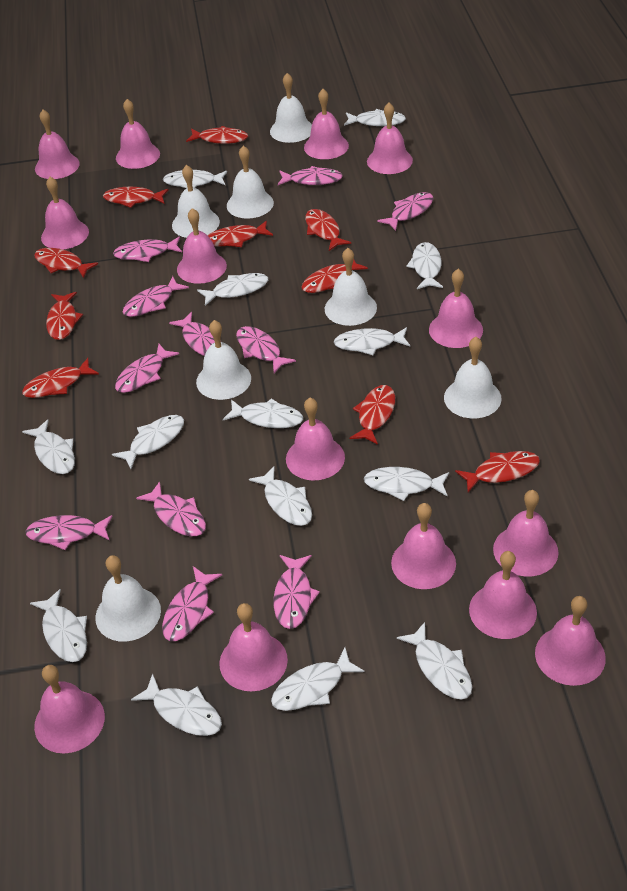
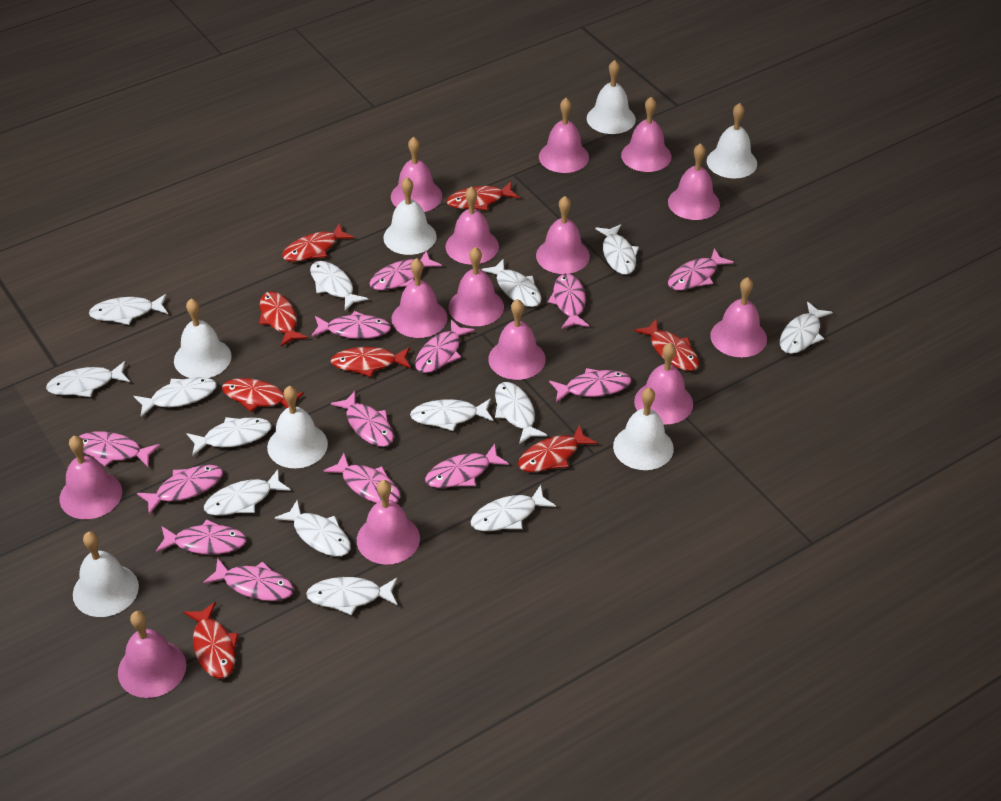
pink fish: [25,515,113,550] [113,236,182,262] [115,344,179,393] [123,276,189,317] [136,481,206,536] [162,566,222,641] [169,312,215,356] [236,326,296,373] [274,555,320,629] [278,166,343,185] [377,192,433,231] = 11 -> [79,431,160,467] [137,465,223,515] [156,520,247,554] [203,558,294,601] [312,311,391,339] [323,453,400,503] [331,391,394,447] [369,251,442,290] [415,319,475,373] [425,444,509,488] [548,273,589,329] [549,368,631,402] [668,248,734,290] = 13
red fish: [22,358,99,398] [34,248,98,278] [46,292,83,340] [103,187,168,208] [186,126,248,144] [207,221,273,247] [301,260,368,293] [305,209,351,251] [349,385,395,445] [455,451,540,492] = 10 -> [183,602,239,679] [222,378,304,412] [259,291,308,347] [282,223,354,262] [331,347,411,377] [447,181,520,210] [518,424,597,472] [634,319,699,371] = 8

